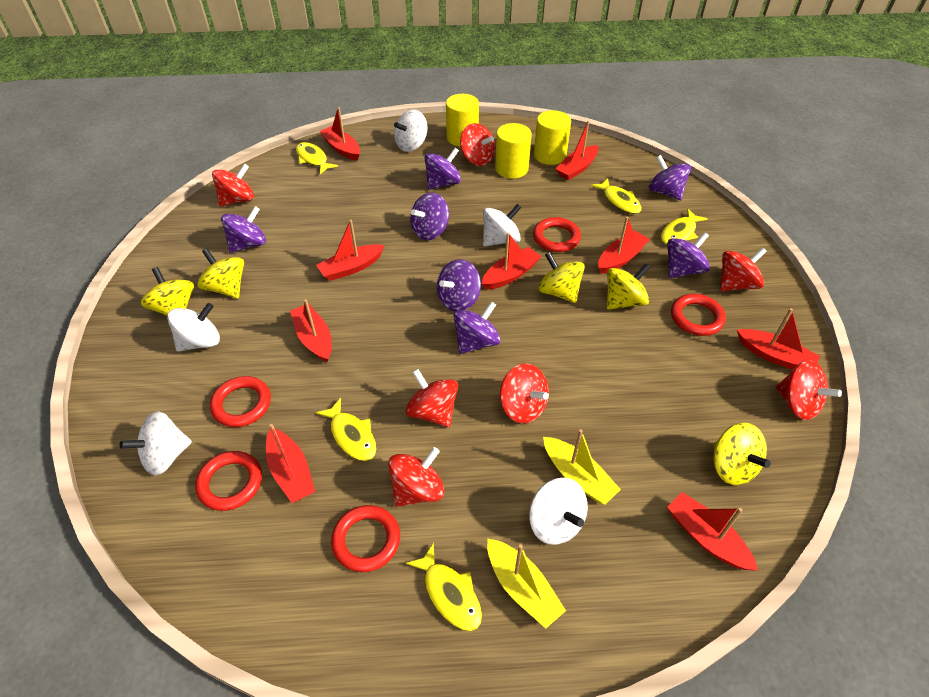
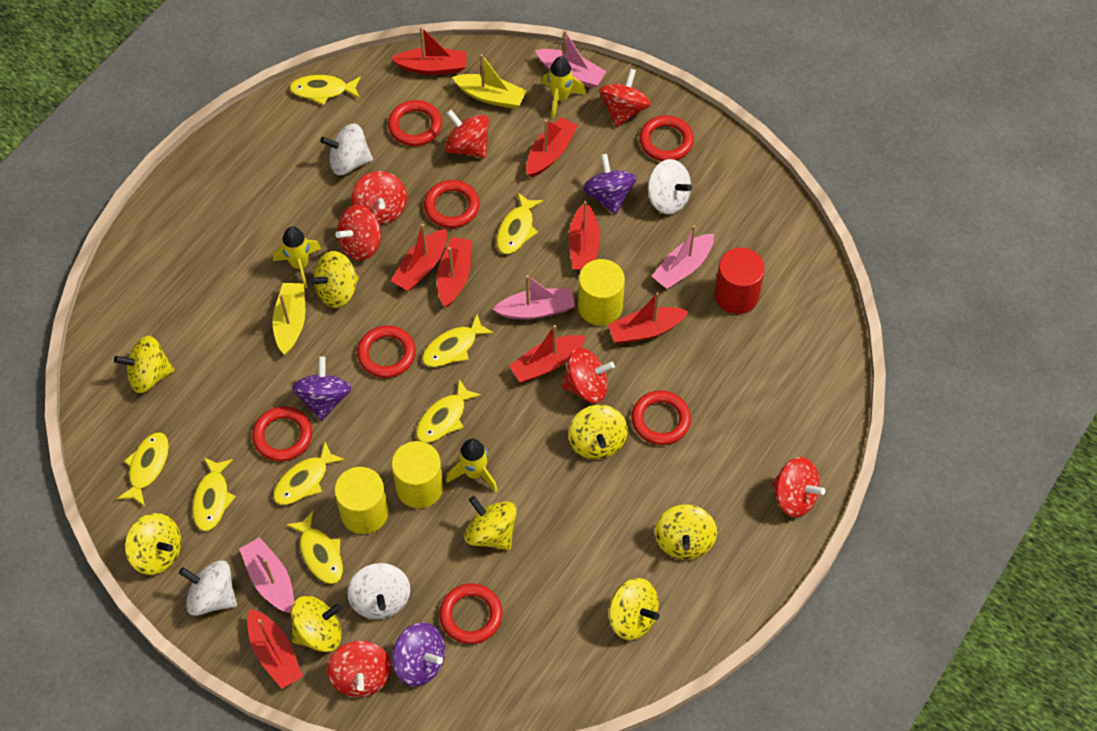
pink boat: none = 0 -> [239,537,294,613] [492,275,575,319] [535,30,607,88] [652,225,714,289] = 4
purple spinning top: [221,206,266,253] [410,192,449,240] [424,148,461,190] [437,259,481,312] [454,301,501,354] [649,155,691,200] [667,232,710,279] = 7 -> [292,356,351,421] [392,623,445,686] [582,154,637,215] = 3
red boat: [266,424,315,503] [290,299,332,363] [316,220,385,281] [319,107,360,161] [482,233,542,290] [556,121,599,180] [598,216,650,274] [667,492,758,571] [737,308,820,370] = 9 -> [247,609,303,689] [391,26,467,75] [391,224,447,291] [437,237,472,307] [509,325,586,382] [526,117,578,177] [569,201,600,270] [608,292,689,344] = 8
red cylinder: none = 0 -> [715,248,765,314] = 1
red ring: [195,451,262,511] [210,376,271,427] [331,505,400,572] [533,217,581,252] [671,294,726,336] = 5 -> [252,406,312,461] [357,325,416,378] [388,100,442,146] [424,180,480,228] [439,583,503,644] [631,391,691,445] [639,115,694,161] = 7
white spinning top: [119,411,192,476] [167,303,220,352] [394,110,427,152] [483,204,521,246] [529,478,588,545] = 5 -> [179,560,237,616] [320,124,373,175] [347,563,410,619] [648,159,692,215] = 4
yellow fish: [296,142,338,174] [316,398,377,461] [406,543,482,631] [591,178,642,214] [661,209,708,244] = 5 -> [117,432,169,506] [192,458,236,531] [273,442,345,505] [286,511,343,584] [289,75,361,105] [416,379,481,443] [422,314,494,367] [496,193,543,254] = 8
yellow rocket: none = 0 -> [273,226,321,288] [446,439,498,492] [542,57,586,119] = 3
yellow spinning top: [141,267,194,316] [197,248,244,298] [538,252,585,303] [607,264,650,310] [713,423,771,485] = 5 -> [114,336,175,393] [125,513,181,575] [291,596,342,652] [310,251,359,308] [464,496,517,550] [569,405,628,460] [609,578,660,640] [655,504,717,560] = 8

